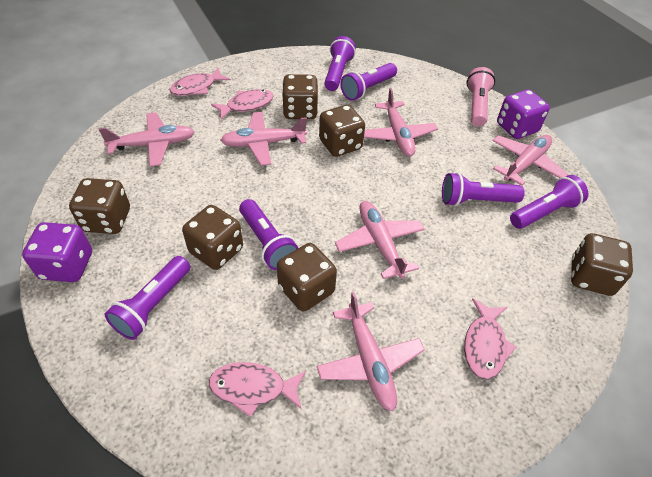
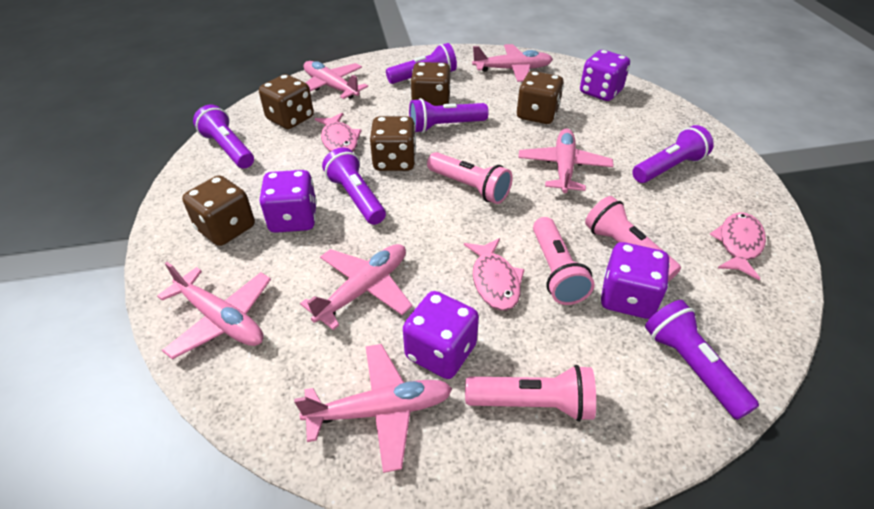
brown dice: [69,178,130,234] [182,205,243,270] [277,243,337,312] [282,74,318,119] [319,105,365,157] [571,233,633,296] = 6 -> [182,175,255,246] [259,74,314,129] [370,116,416,171] [410,62,450,106] [517,71,564,124] = 5
pink fish: [170,68,230,96] [209,362,306,417] [211,89,274,120] [464,298,516,379] = 4 -> [315,113,362,152] [464,238,525,311] [710,212,766,280] = 3
pink flashlight: [466,67,495,126] = 1 -> [427,152,513,204] [465,365,596,422] [533,217,595,305] [585,196,681,282] = 4
purple dice: [22,222,92,282] [497,90,550,139] = 2 -> [259,170,317,233] [403,291,479,379] [580,50,630,101] [601,242,670,319] = 4

